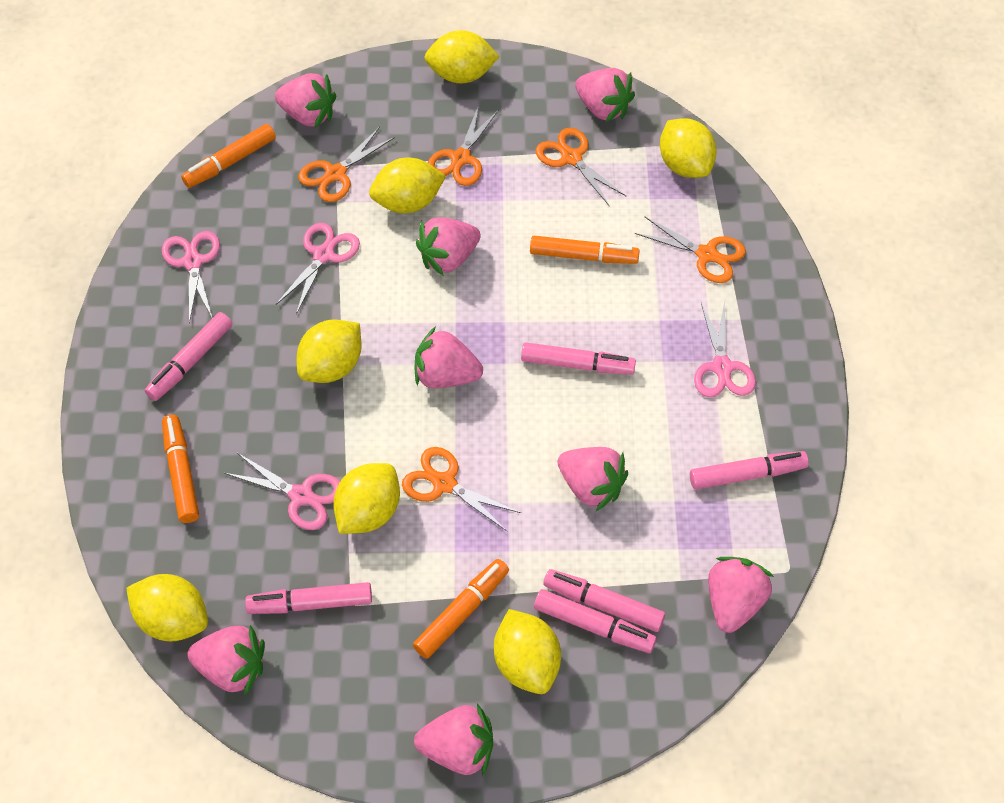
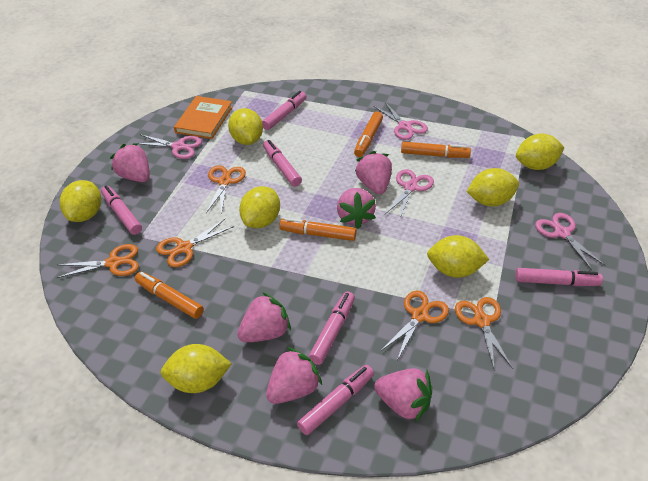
orange book: none = 0 -> [174,96,233,139] = 1
pink strawberry: [187,625,265,695] [275,73,336,128] [414,326,483,388] [414,703,493,776] [416,217,481,276] [558,447,628,511] [575,68,635,122] [708,557,774,633] = 8 -> [110,143,150,182] [237,292,291,342] [266,347,322,404] [337,188,376,229] [355,151,392,194] [374,368,432,423] = 6

